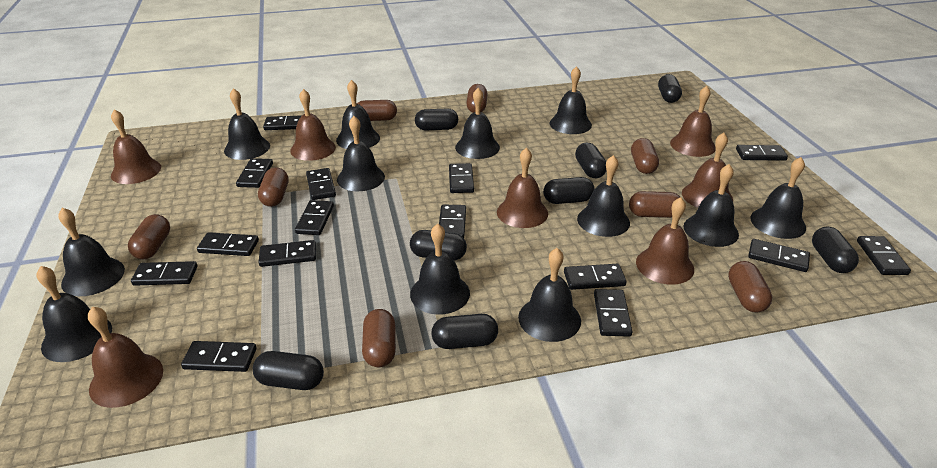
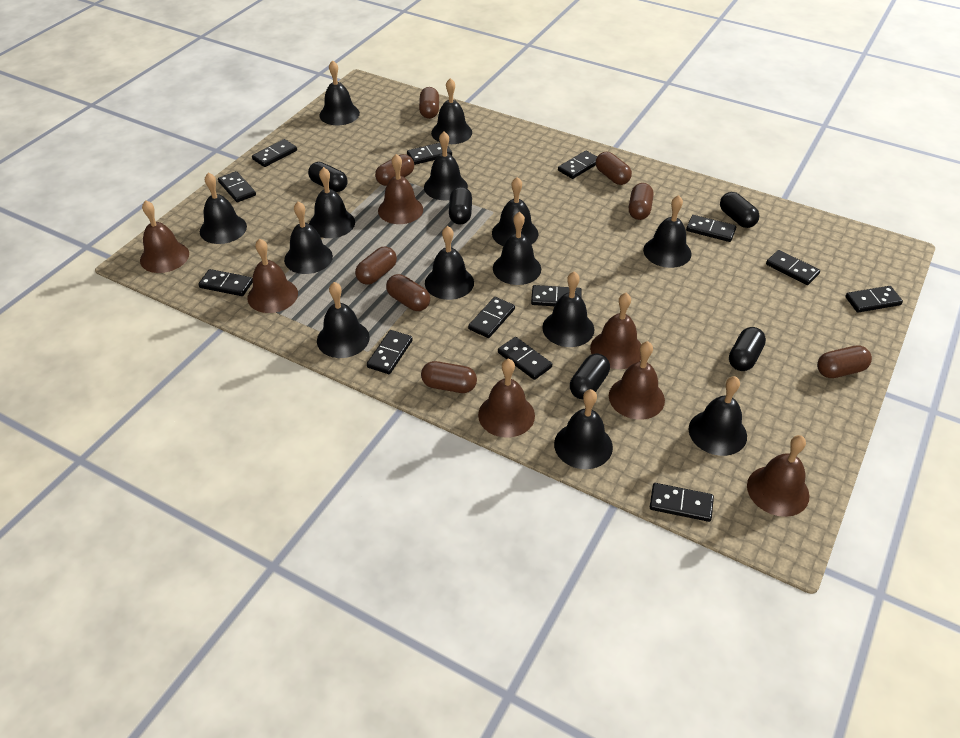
black bell: [36,266,112,362] [58,207,125,296] [224,88,270,160] [336,80,380,149] [337,116,385,191] [410,224,470,315] [455,88,500,159] [518,248,581,342] [550,66,592,134] [577,155,630,237] [684,164,739,247] [751,157,806,239] = 12 -> [200,173,247,244] [284,201,333,274] [309,167,355,238] [317,282,370,358] [319,60,360,125] [424,132,468,200] [425,226,474,300] [431,78,472,144] [492,177,538,246] [493,212,541,285] [542,271,595,347] [554,389,613,469] [643,195,692,268] [689,376,747,456] = 14
black capsule: [253,351,324,390] [410,230,467,261] [415,108,458,130] [431,314,498,349] [543,177,595,204] [575,143,607,178] [658,74,682,103] [812,227,859,273] = 8 -> [308,162,347,192] [449,187,472,225] [570,354,610,399] [720,192,759,228] [729,327,766,371] = 5
black domino: [131,261,197,286] [181,341,256,372] [197,232,259,256] [236,158,273,188] [258,240,316,267] [263,115,302,130] [295,200,334,235] [306,168,336,200] [439,205,466,238] [449,163,474,193] [564,264,626,290] [594,289,632,337] [736,145,788,161] [748,239,810,272] [857,236,911,275] = 15 -> [198,269,253,296] [218,171,256,202] [252,139,297,167] [367,330,413,374] [407,143,452,165] [468,297,515,338] [498,337,552,380] [531,285,582,306] [558,151,597,179] [650,483,714,522] [686,215,736,242] [766,250,820,285] [846,286,903,313] = 13

